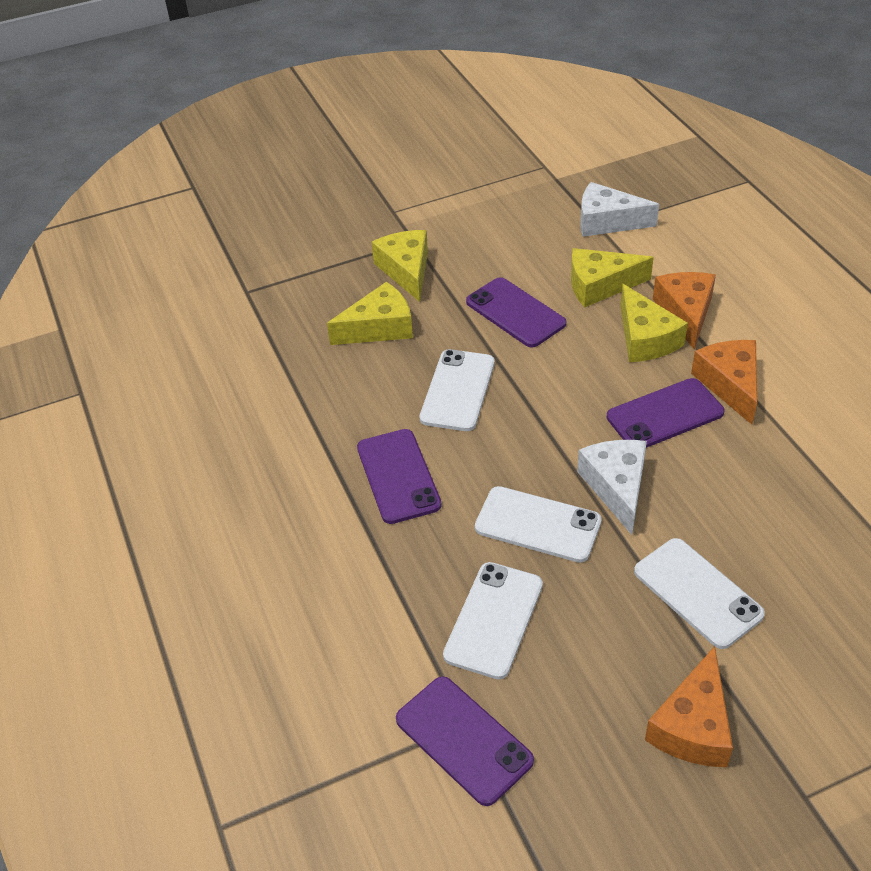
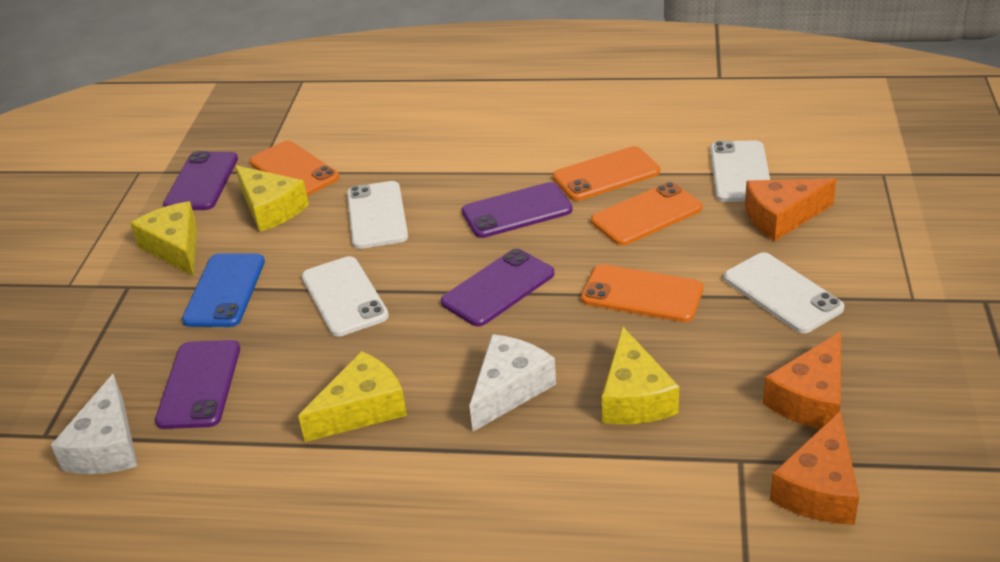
blue phone: none = 0 -> [182,253,265,327] = 1
orange phone: none = 0 -> [250,141,339,196] [552,146,660,201] [581,264,703,322] [591,182,702,246] = 4

